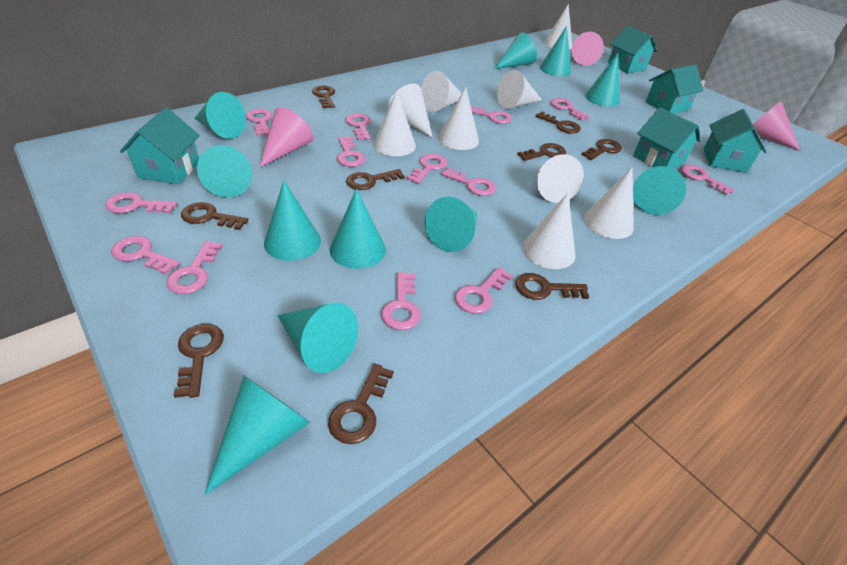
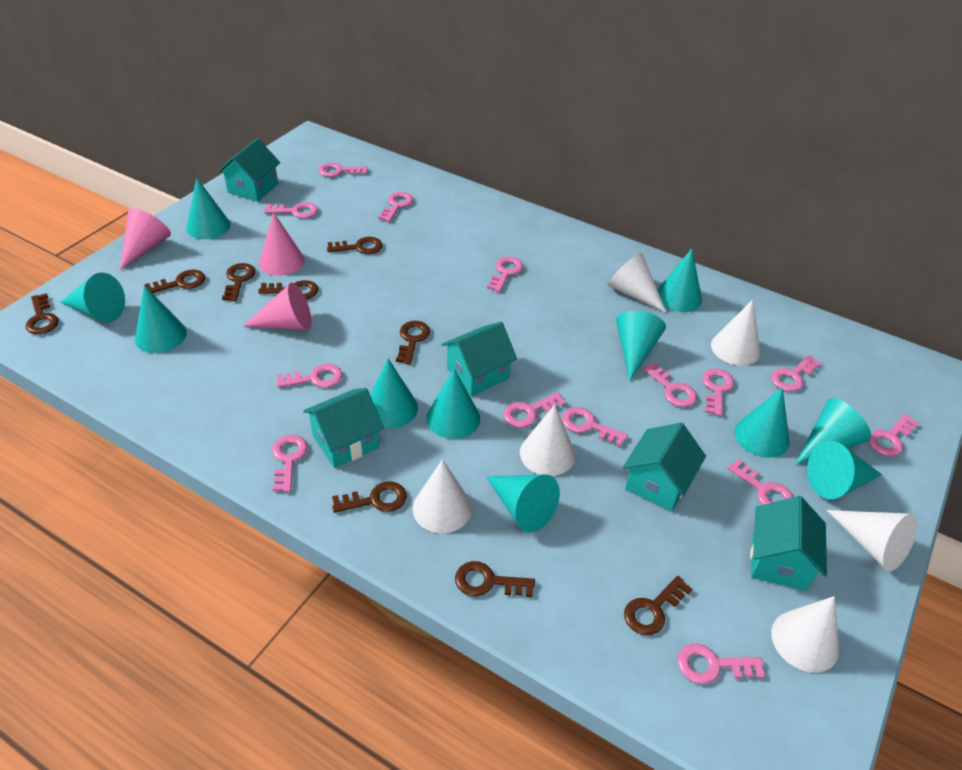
pink key: [105,192,177,213] [111,236,180,275] [166,241,223,294] [246,109,272,136] [337,136,365,167] [346,113,371,140] [381,272,421,330] [407,154,447,184] [441,167,496,196] [455,267,513,314] [470,105,512,124] [551,98,590,120] [681,165,734,195] = 13 -> [264,202,318,218] [272,435,308,492] [276,364,343,388] [318,163,368,177] [378,192,413,222] [487,256,523,292] [503,392,566,428] [562,407,628,447] [643,362,697,407] [678,644,765,684] [702,369,734,416] [727,459,793,505] [771,355,822,392] [868,414,919,456] = 14
white cone: [373,91,416,156] [387,84,433,138] [421,71,462,112] [438,87,479,150] [497,70,542,109] [522,193,576,269] [537,154,584,203] [544,4,572,49] [584,167,634,239] = 9 -> [413,459,472,533] [520,404,575,476] [608,253,667,313] [711,300,760,366] [771,596,839,673] [827,510,918,571] = 6

